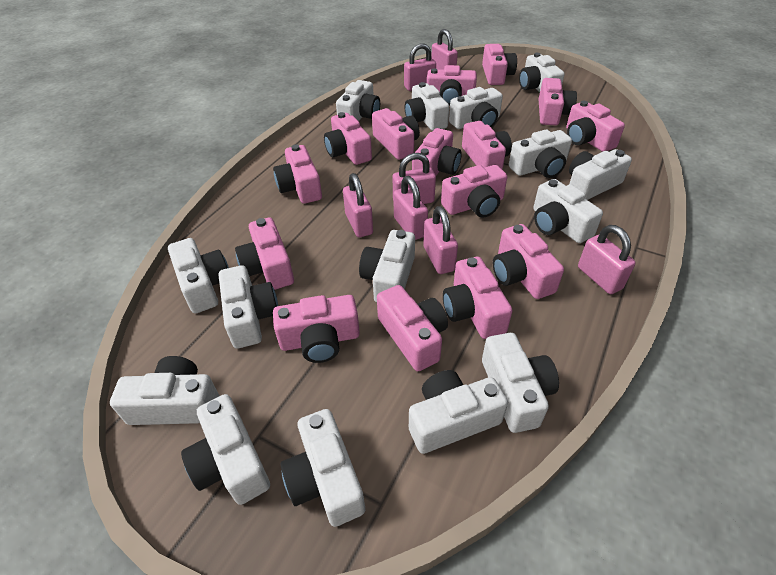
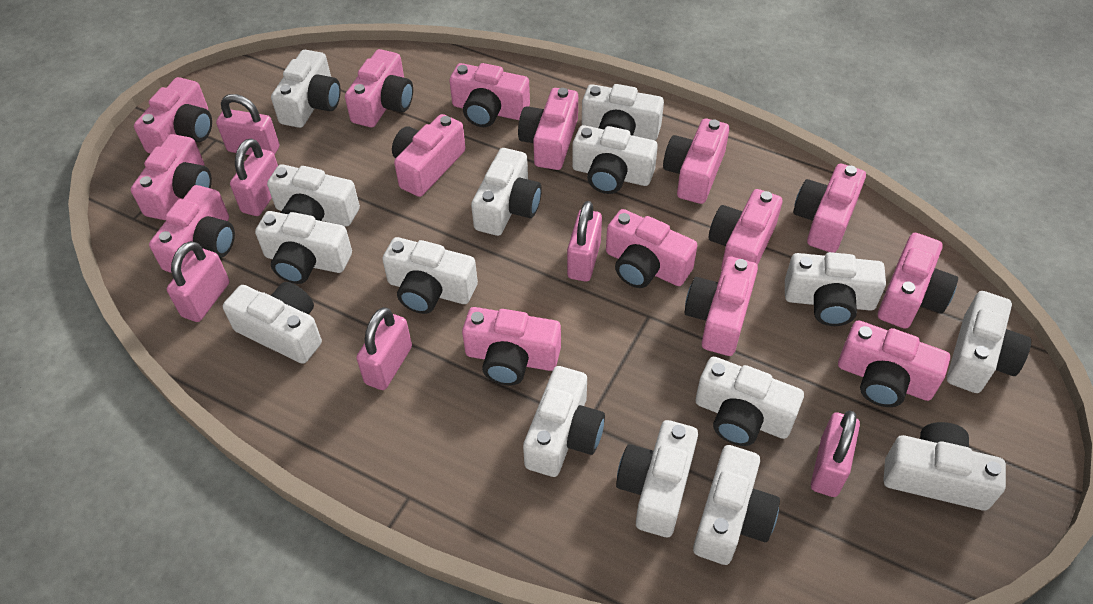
pink padlock: [343,173,373,237] [393,153,436,204] [393,176,428,240] [404,43,436,91] [423,206,458,274] [431,29,458,70] [578,225,636,294] = 7 -> [167,241,230,322] [216,94,279,155] [230,138,278,216] [356,307,412,390] [567,201,602,282] [811,410,860,497] = 6

